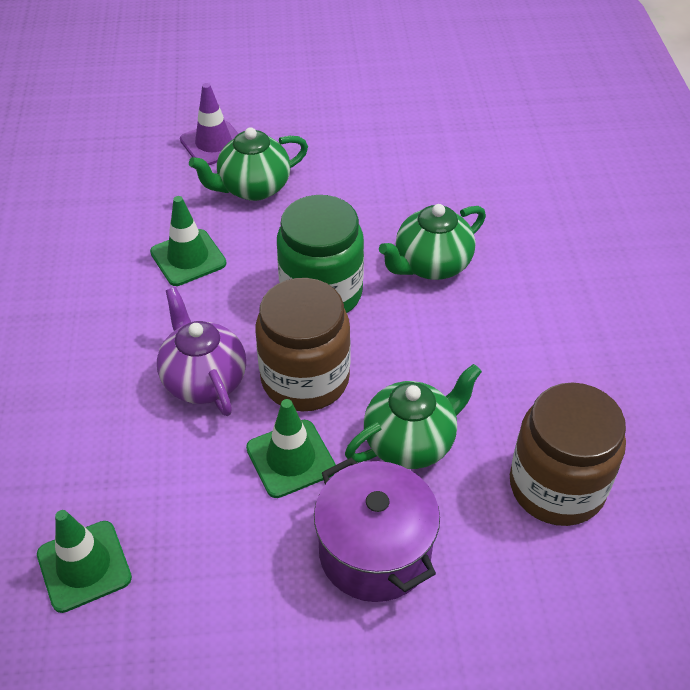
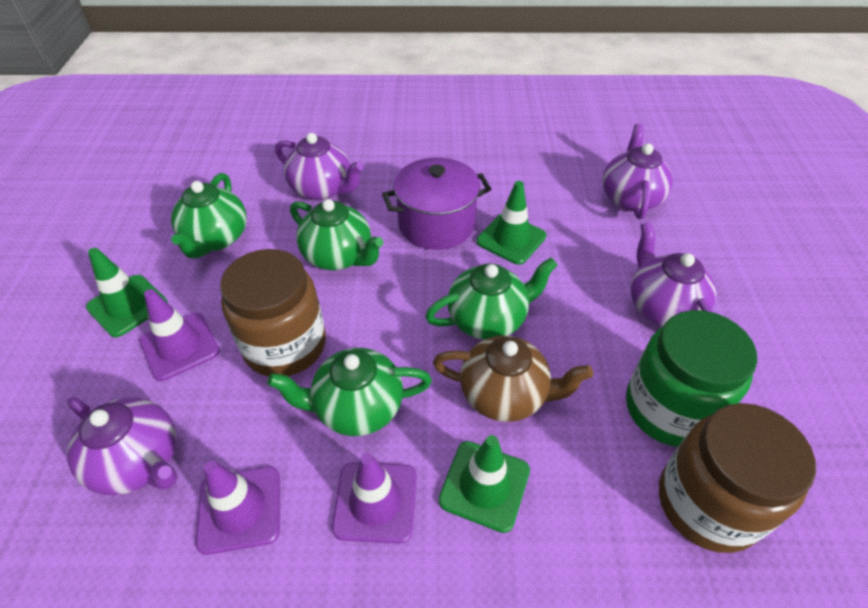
brown teapot: none = 0 -> [433,335,593,422] = 1
green teapot: [189,127,308,201] [345,364,482,469] [379,204,486,280] = 3 -> [171,173,247,258] [267,348,432,436] [290,199,383,270] [425,258,558,340] = 4
purple teapot: [157,287,246,416] = 1 -> [67,397,177,495] [275,133,364,200] [602,124,673,219] [631,222,716,326] = 4
purple traffic cone: [180,83,238,165] = 1 -> [140,289,219,381] [195,461,280,555] [332,453,416,544] = 3

